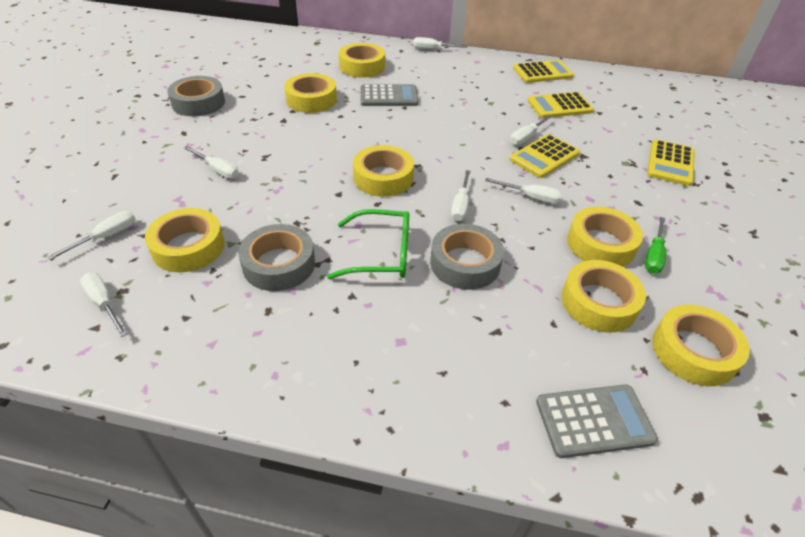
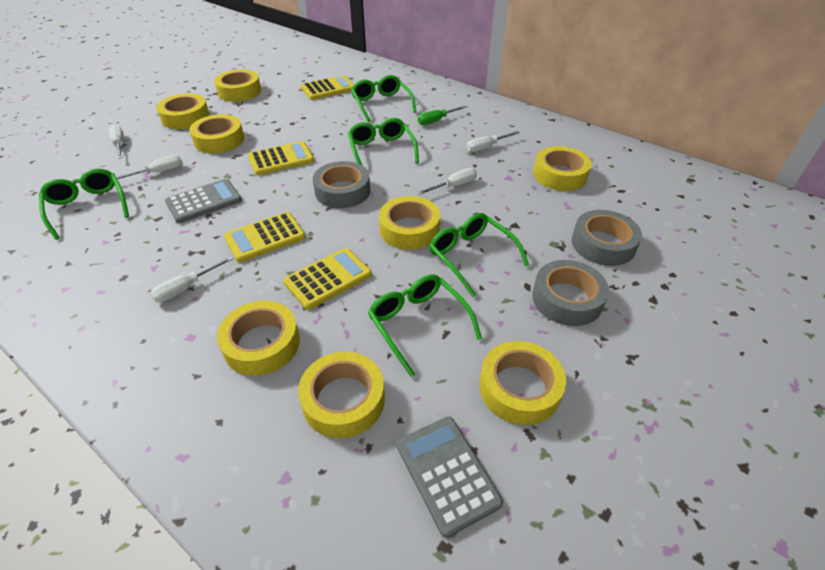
green glasses: [327,209,409,279] = 1 -> [39,168,129,240] [348,118,419,166] [351,75,416,122] [368,274,482,377] [429,213,529,297] = 5
white screwdriver: [47,211,136,261] [80,273,128,337] [184,146,239,179] [413,37,467,49] [451,170,471,221] [485,178,562,204] [510,115,552,145] = 7 -> [109,125,124,159] [116,155,182,179] [150,256,233,302] [417,168,477,195] [466,131,520,152] = 5
yellow tape: [145,208,225,272] [284,73,337,113] [339,43,385,78] [353,145,414,197] [561,260,646,333] [567,207,643,267] [652,305,750,386] = 7 -> [157,94,210,129] [189,114,244,153] [214,69,261,102] [217,301,300,376] [298,352,385,438] [379,196,440,250] [479,341,566,425] [533,146,592,191] = 8

